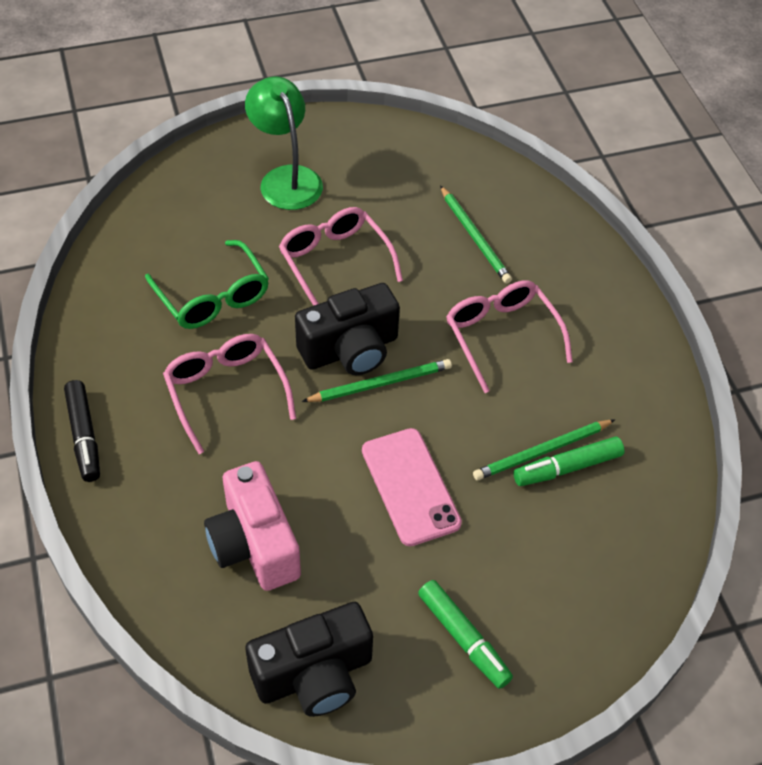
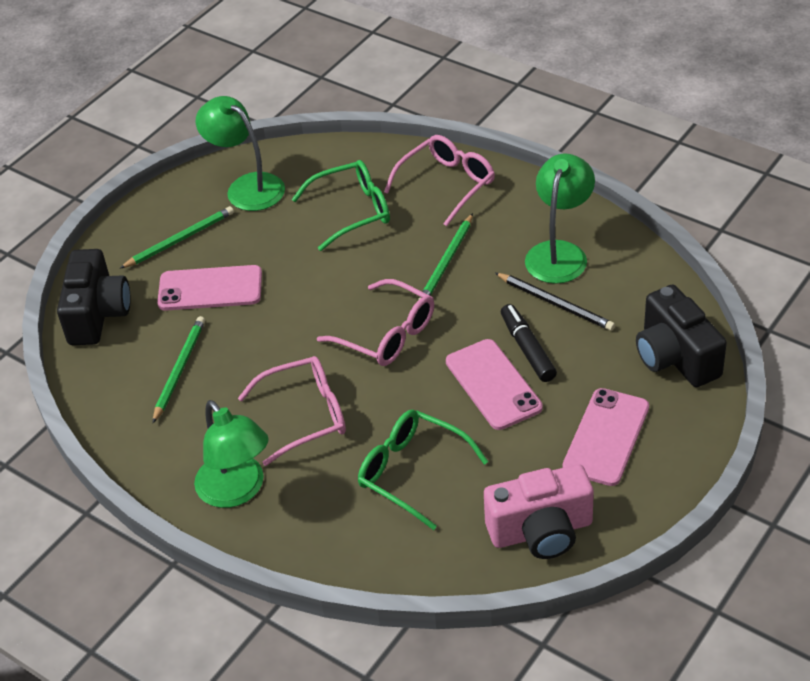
black pencil: none = 0 -> [495,273,615,331] = 1
green glasses: [145,240,269,329] = 1 -> [292,160,390,251] [358,410,488,530] = 2
green lamp: [245,76,323,210] = 1 -> [194,400,269,508] [196,96,285,211] [525,154,595,284] = 3
green marker: [418,580,513,689] [513,437,624,486] = 2 -> none = 0
pink phone: [362,428,462,546] = 1 -> [157,265,262,311] [446,339,543,430] [562,388,649,486] = 3

